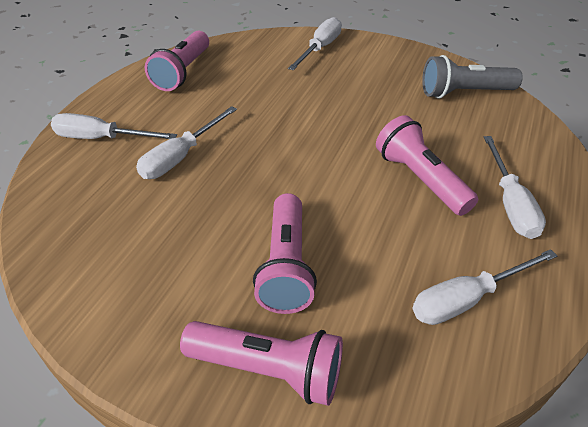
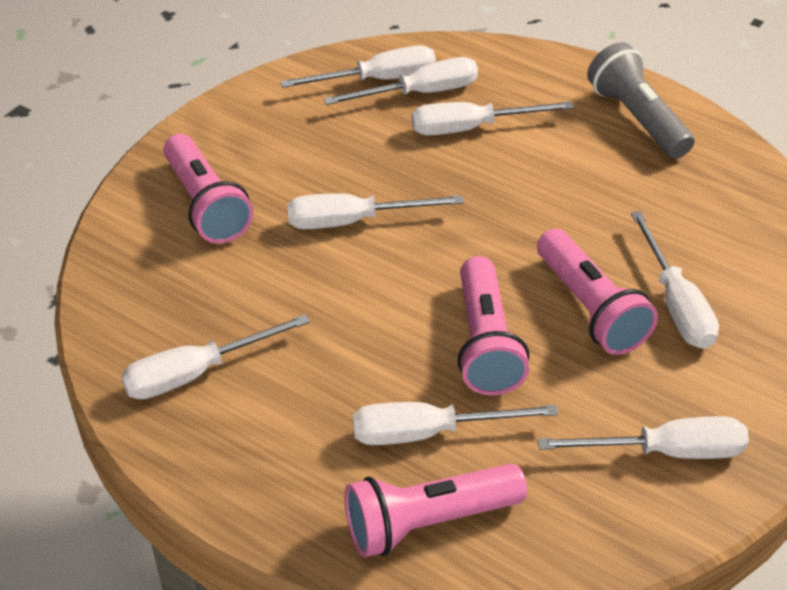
white screwdriver: [51,113,177,139] [136,106,237,179] [288,17,342,70] [412,249,557,325] [484,136,546,239] = 5 -> [121,314,310,400] [280,45,436,88] [287,193,464,229] [324,57,478,105] [353,402,558,445] [412,101,574,135] [538,416,749,459] [631,211,719,349] = 8

